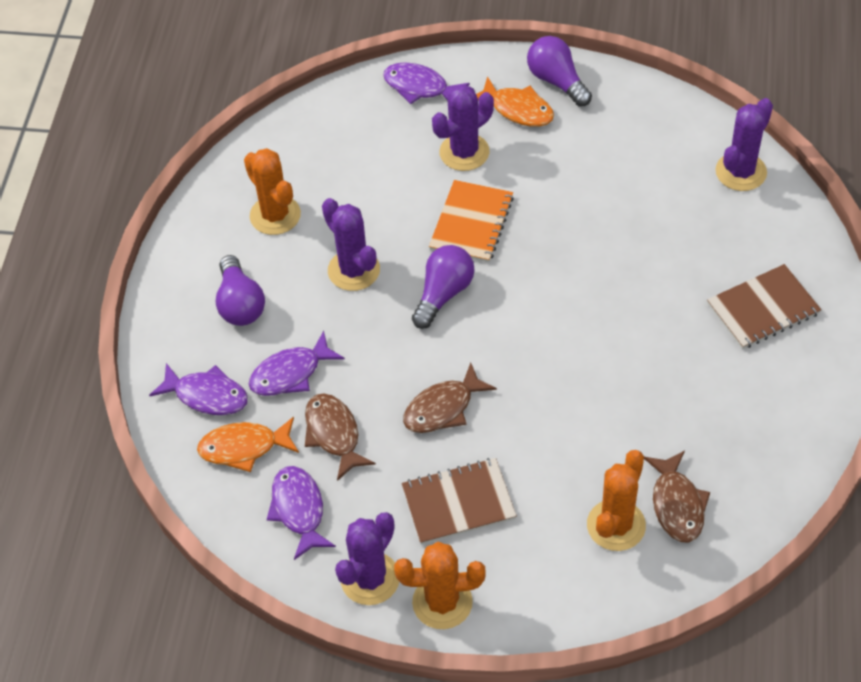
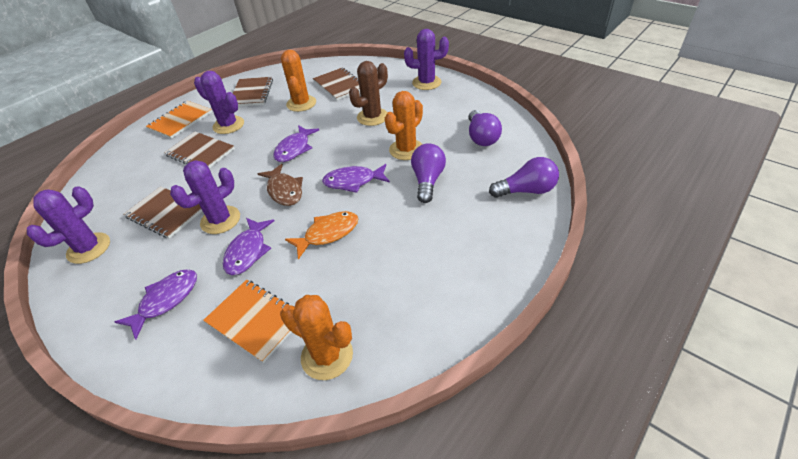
brown cactus: none = 0 -> [349,61,388,126] = 1
brown fish: [305,393,376,481] [403,363,497,433] [644,450,710,543] = 3 -> [258,164,303,206] = 1
brown notebook: [402,458,517,545] [707,264,822,349] = 2 -> [124,186,202,239] [164,132,235,168] [233,77,273,107] [313,68,360,100] = 4
orange fish: [197,417,299,472] [476,76,554,127] = 2 -> [285,211,358,260] = 1
orange notebook: [429,180,514,263] = 1 -> [146,101,212,139] [203,280,295,363] = 2

